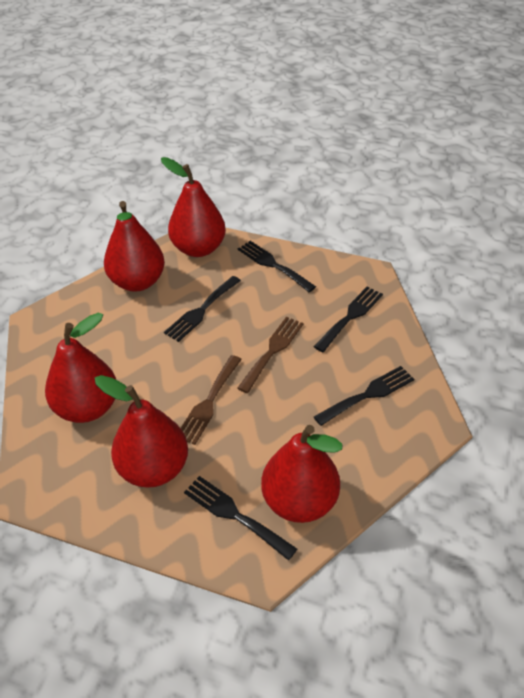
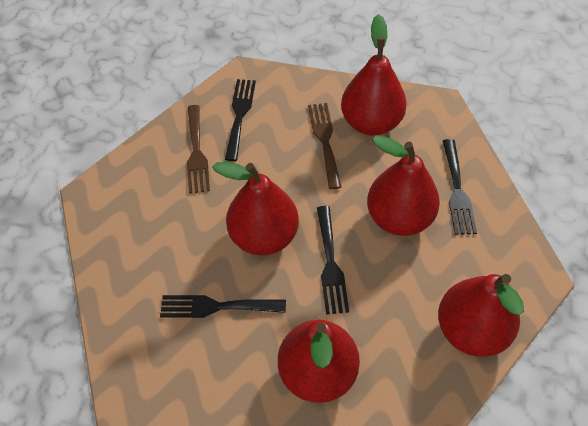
black fork: [164,276,241,342] [184,476,297,561] [238,241,316,292] [314,287,383,352] [314,366,414,426] = 5 -> [160,295,286,318] [225,79,256,161] [317,206,349,315] [443,139,477,235] = 4

